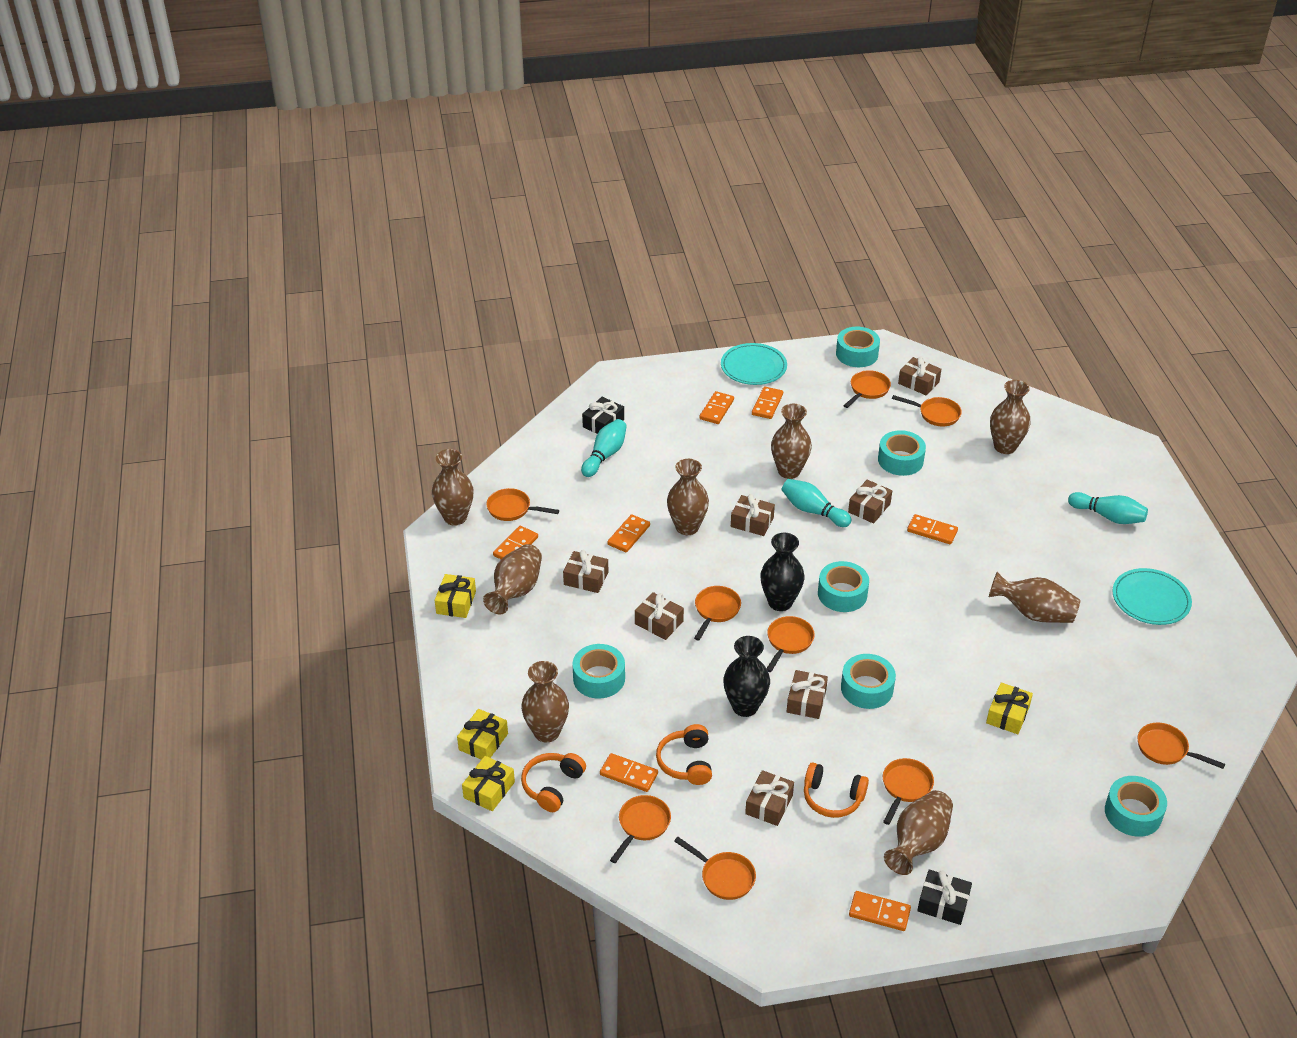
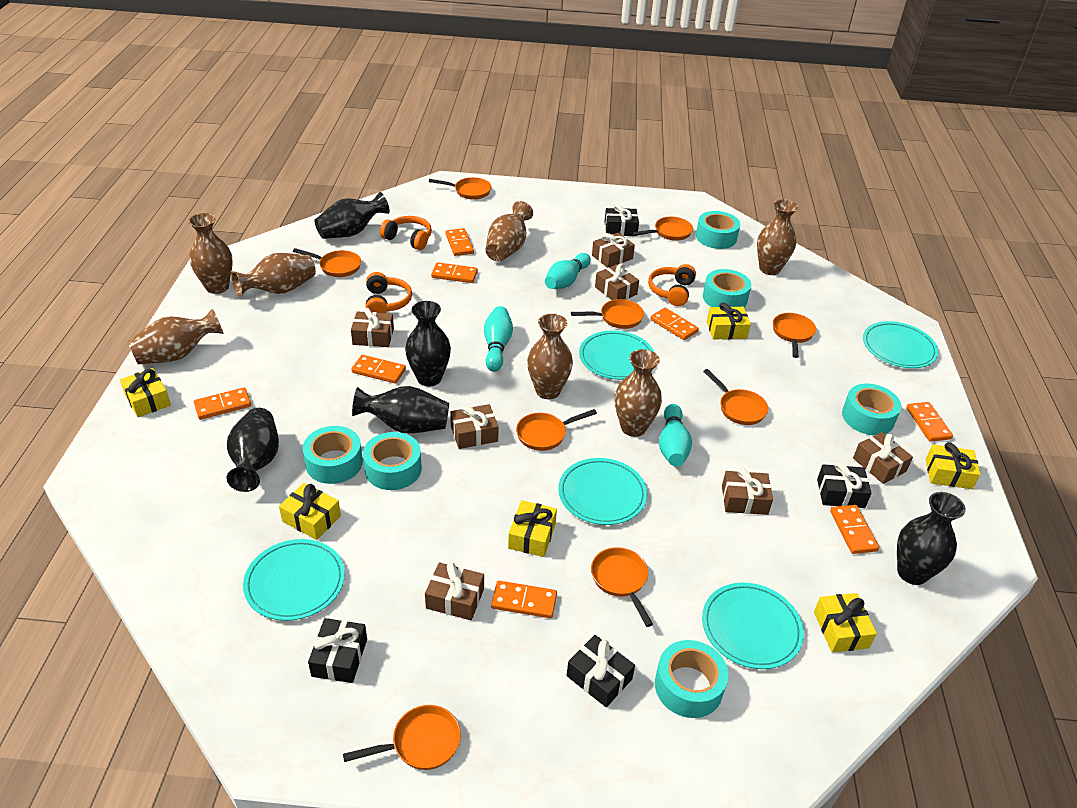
black gift: [582,397,624,434] [917,870,972,925] = 2 -> [308,618,367,683] [567,635,635,707] [604,204,639,236] [817,461,872,508] = 4
black vase: [723,636,770,717] [760,533,804,611] = 2 -> [226,408,279,492] [314,192,390,239] [352,386,449,434] [405,301,451,387] [897,492,966,585] = 5
brown vase: [432,449,474,526] [483,544,542,614] [521,661,569,742] [667,459,709,535] [771,404,812,479] [884,790,953,875] [989,572,1080,623] [990,380,1030,454] = 8 -> [128,309,223,364] [188,213,233,294] [231,253,316,296] [485,201,533,262] [527,314,573,399] [615,349,662,437] [757,199,798,275] = 7
orange domino: [493,526,538,559] [600,753,658,792] [607,514,650,552] [699,391,734,424] [752,387,783,419] [849,891,911,931] [907,514,958,544] = 7 -> [194,387,251,420] [351,355,406,383] [431,262,478,283] [445,228,474,256] [491,581,557,618] [651,308,699,340] [830,505,879,554] [906,402,953,442] = 8
turquoise plate: [721,343,787,385] [1112,568,1192,625] = 2 -> [243,539,345,621] [558,458,647,525] [579,330,654,380] [702,583,804,669] [863,321,939,368] = 5
yellow gift: [435,574,476,618] [457,709,508,760] [462,756,515,811] [986,682,1033,734] = 4 -> [120,368,171,417] [279,483,341,540] [508,500,557,557] [707,303,751,339] [814,593,877,653] [926,442,981,489] = 6

